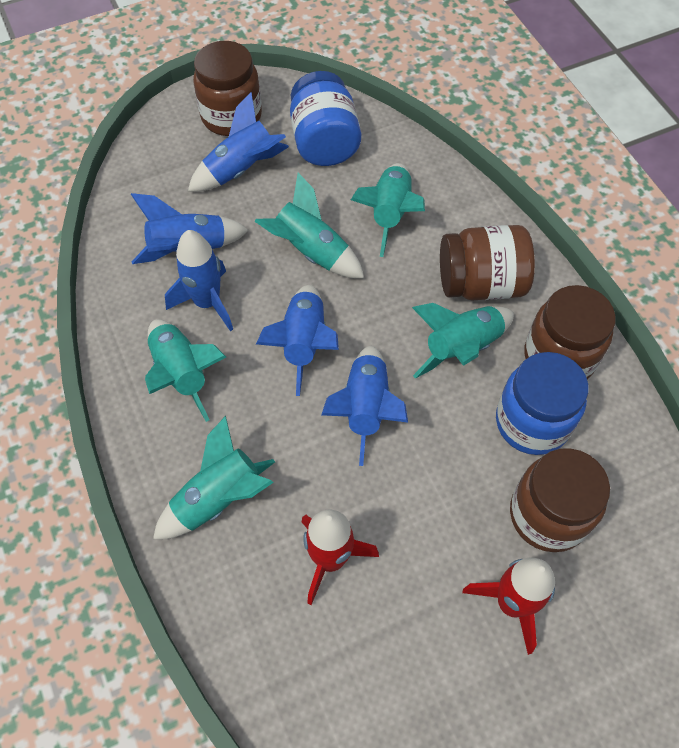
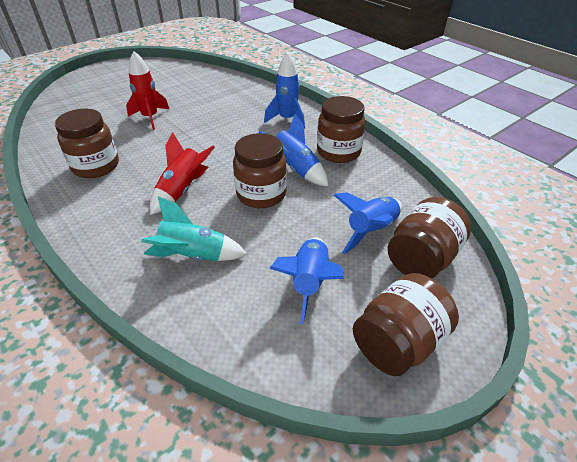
blue jar: [290,71,361,166] [496,352,589,455] = 2 -> none = 0
blue rocket: [131,193,248,264] [165,230,233,331] [188,92,289,192] [256,285,339,396] [321,346,408,466] = 5 -> [258,114,328,186] [264,52,305,129] [269,237,344,324] [334,192,402,254] = 4
brown jar: [193,41,262,136] [440,225,535,301] [510,448,610,552] [524,285,616,379] = 4 -> [55,109,119,178] [233,133,287,208] [317,96,366,163] [353,273,459,376] [388,197,471,278] = 5
turquoise rocket: [145,319,226,422] [153,416,275,540] [254,173,365,279] [351,163,425,257] [412,303,514,379] = 5 -> [141,196,247,261] = 1

